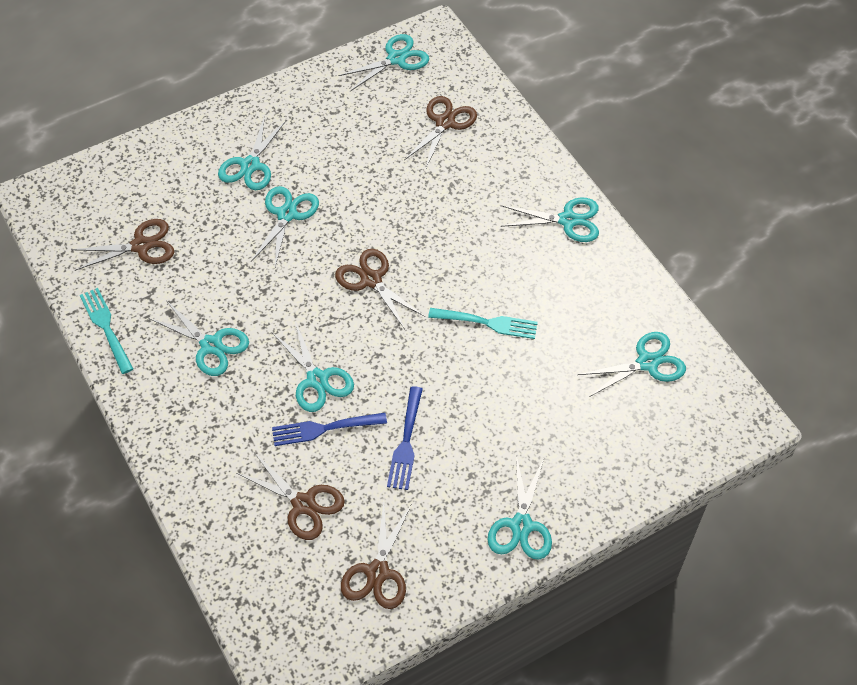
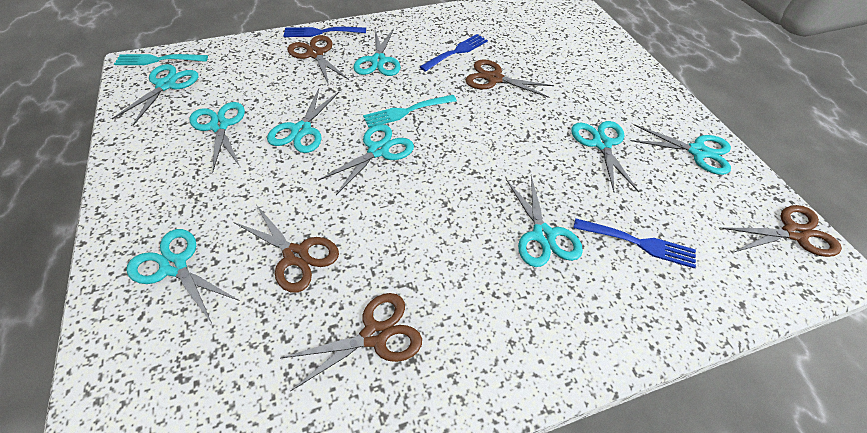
blue fork: [272,413,387,446] [387,386,423,490] = 2 -> [283,27,366,37] [420,34,488,72] [573,218,696,269] = 3
turquoise scissors: [149,300,249,376] [218,116,286,190] [251,186,319,267] [272,321,354,412] [338,34,429,91] [487,455,552,560] [501,198,599,242] [577,332,686,397] = 8 -> [112,64,198,125] [126,229,240,323] [189,102,245,173] [267,89,339,153] [318,124,414,195] [353,28,401,76] [506,176,583,267] [571,121,639,192] [630,124,731,175] = 9

